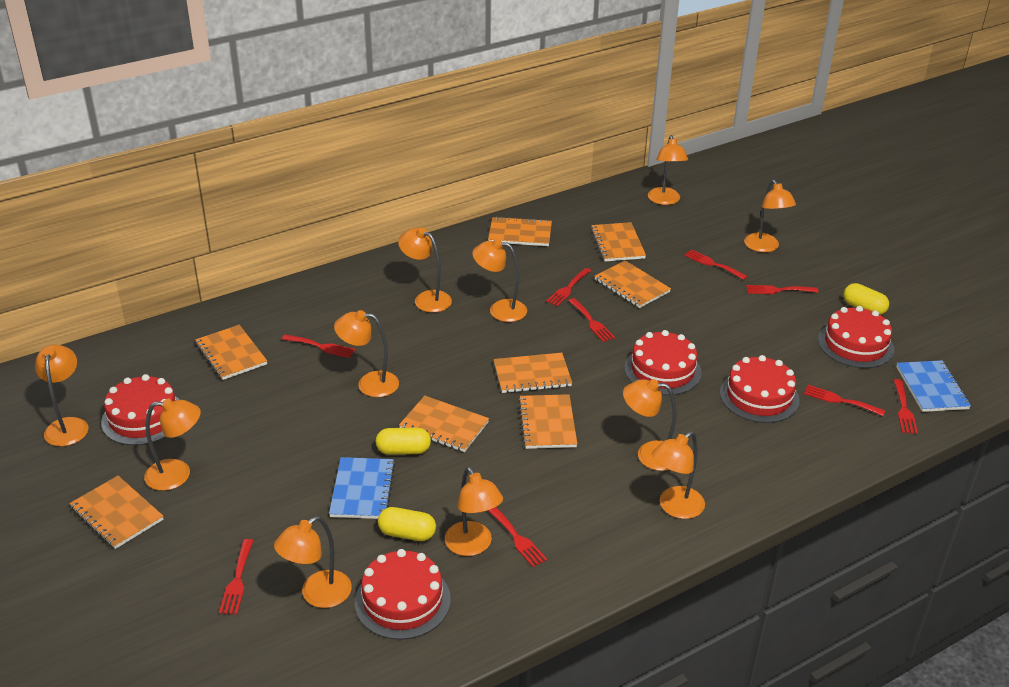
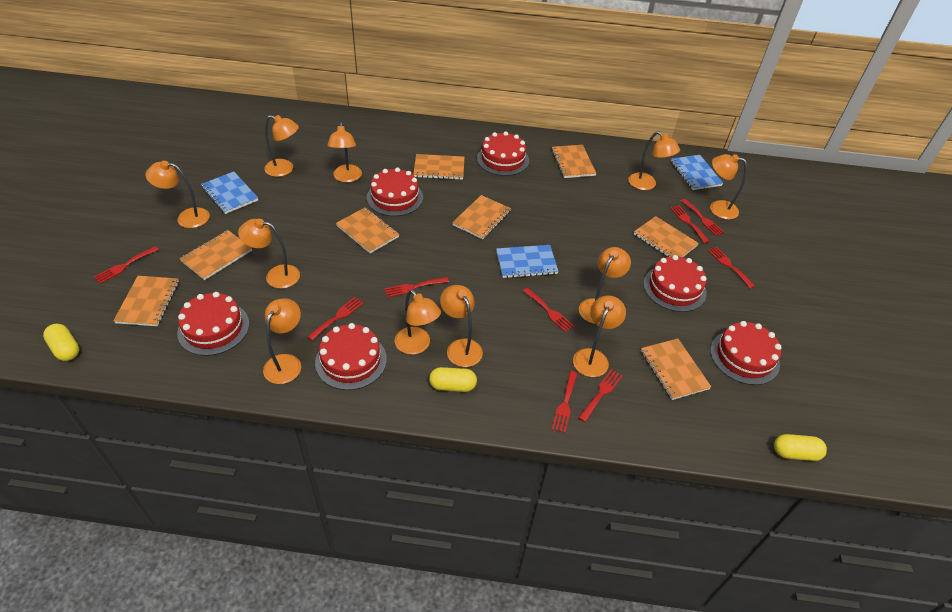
blue notebook: [329,457,395,519] [896,360,971,412] = 2 -> [201,172,258,214] [496,245,559,278] [671,155,723,190] = 3
red cake: [101,374,180,445] [355,549,451,640] [625,330,702,395] [720,355,800,423] [818,306,894,368] = 5 -> [177,292,249,356] [315,323,387,390] [367,167,423,216] [477,131,529,176] [643,255,707,312] [710,321,782,385] = 6

